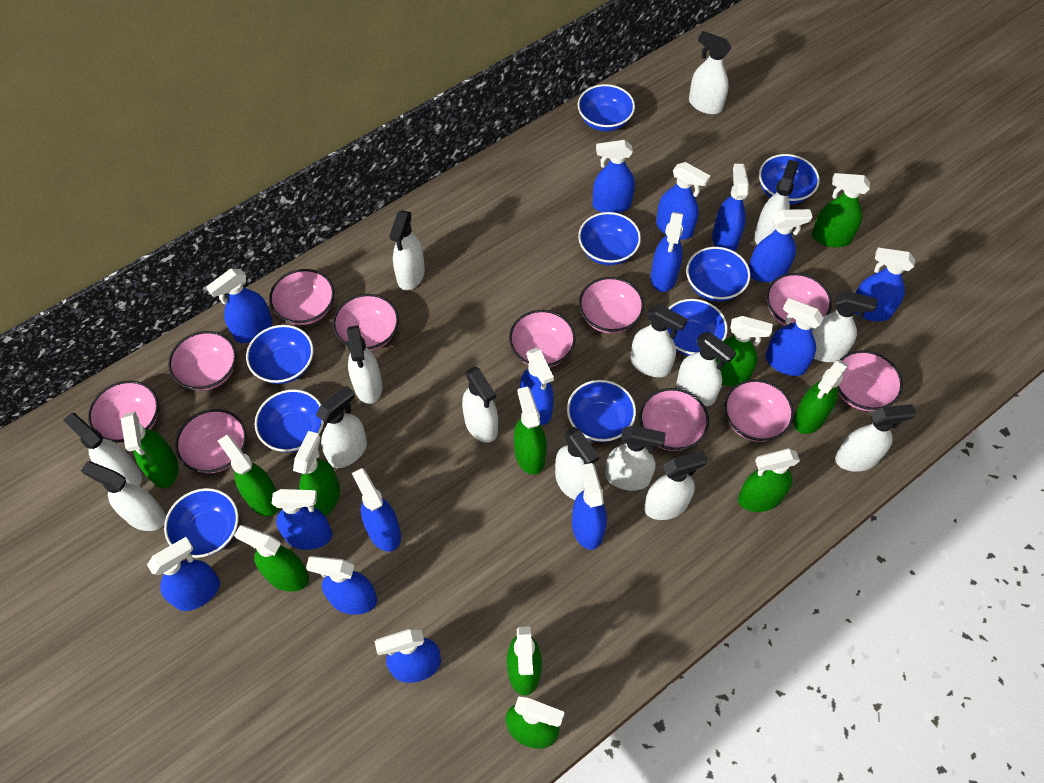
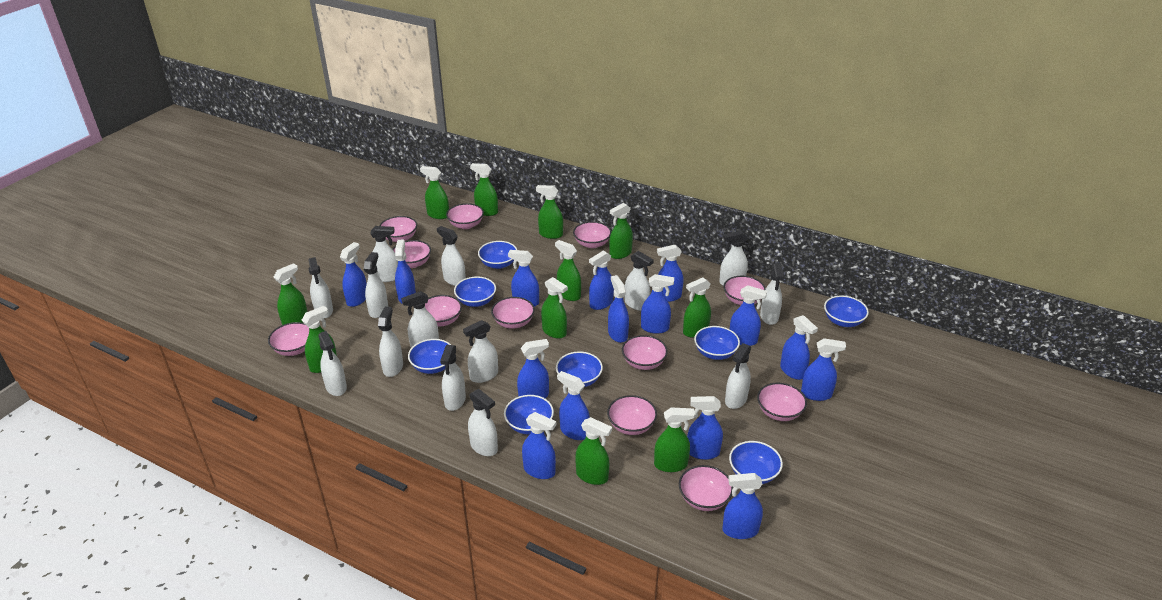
blue bowl: [164,488,239,558] [246,325,313,384] [254,389,324,452] [567,380,636,442] [578,84,635,131] [578,212,641,265] [667,299,728,356] [686,247,750,302] [759,154,820,204] = 9 -> [408,339,451,374] [454,276,496,307] [478,241,517,269] [504,395,554,434] [556,351,603,387] [694,326,740,360] [729,441,783,484] [824,296,869,327] = 8
pink bowl: [88,381,159,443] [168,331,236,391] [175,409,247,473] [269,269,334,325] [333,294,399,351] [509,310,576,368] [579,277,644,333] [639,388,709,451] [724,379,794,442] [766,273,832,326] [837,350,903,411] = 11 -> [268,322,309,356] [379,216,417,242] [392,240,431,268] [425,295,462,326] [446,203,484,229] [491,297,535,329] [573,221,611,248] [607,395,657,435] [622,335,668,370] [679,465,733,511] [723,276,766,305] [757,383,807,421] = 12
white spray bottle: [63,413,142,486] [81,461,166,531] [316,385,367,468] [347,325,382,404] [389,210,425,290] [462,366,498,443] [555,427,599,500] [605,425,666,491] [631,304,688,377] [644,451,708,520] [677,332,737,406] [689,31,731,114] [754,160,799,245] [811,291,877,362] [835,404,916,472] = 15 -> [308,257,333,318] [318,331,347,396] [364,252,388,318] [370,226,398,282] [378,307,403,377] [401,291,439,348] [437,226,466,286] [440,345,466,411] [463,320,498,383] [468,389,498,456] [625,251,654,311] [719,231,748,286] [725,343,751,409] [760,264,784,325] = 14

